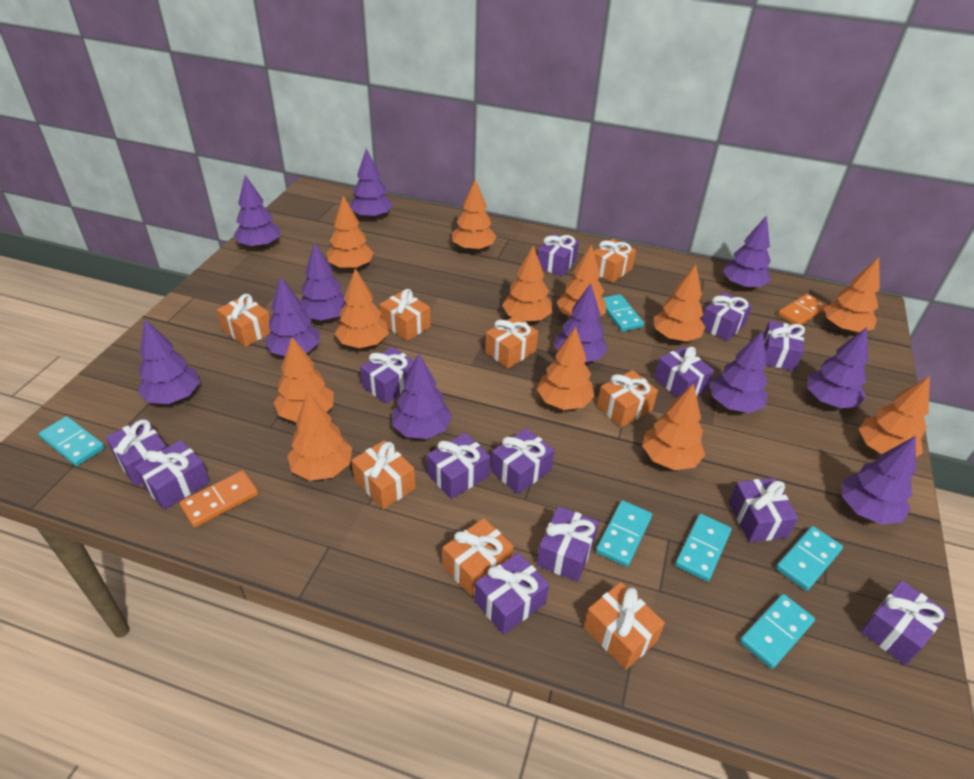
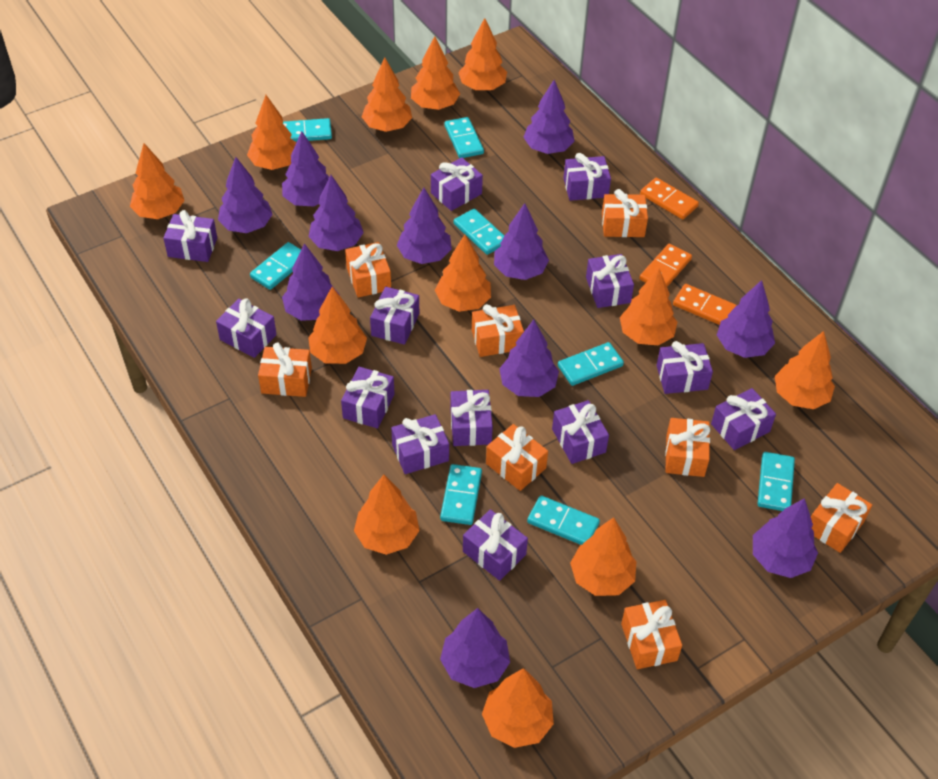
orange domino: [179,471,258,527] [778,294,828,325] = 2 -> [639,244,692,287] [640,177,699,219] [673,284,737,325] = 3
turquoise domino: [39,416,105,466] [596,500,652,567] [603,294,644,332] [675,514,732,582] [740,594,815,669] [776,526,843,591] = 6 -> [250,242,301,290] [283,118,332,142] [440,464,482,525] [445,117,484,158] [453,209,504,255] [527,496,600,545] [558,342,624,386] [758,452,795,511] = 8

